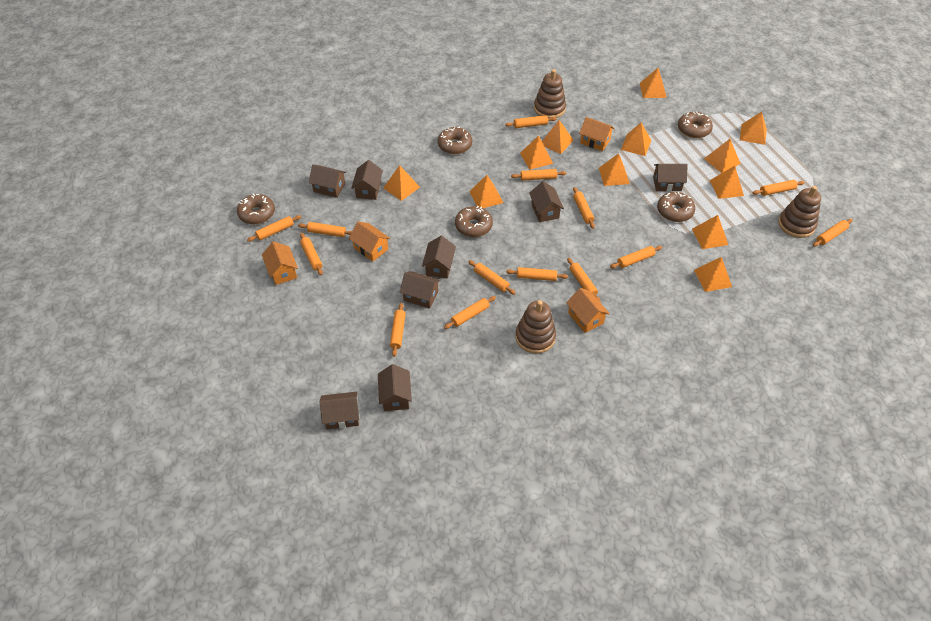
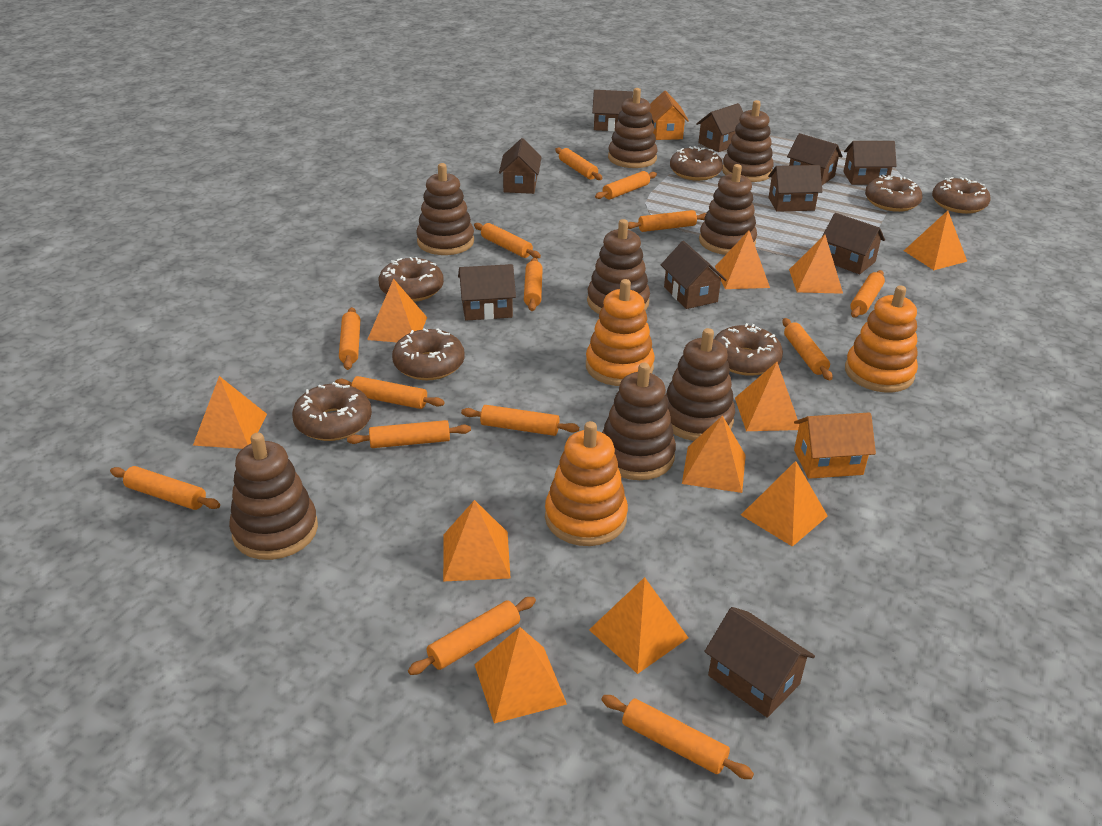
brown donut: [237,194,275,224] [438,127,472,154] [455,206,493,237] [657,192,695,222] [678,112,713,138] = 5 -> [292,382,372,441] [378,257,444,302] [392,328,465,380] [670,146,723,181] [714,323,783,376] [865,175,922,212] [932,177,990,214] = 7
brown house: [309,165,346,198] [319,392,359,429] [351,160,383,200] [378,364,412,411] [400,271,441,309] [422,236,456,278] [529,181,564,222] [653,164,688,192] = 8 -> [458,264,516,321] [499,138,541,194] [592,90,633,131] [661,241,727,309] [696,103,743,152] [704,607,815,718] [768,165,822,212] [787,133,843,185] [821,213,885,274] [843,141,897,185] = 10
brown stacking toy: [515,300,556,354] [534,69,566,118] [778,186,821,238] = 3 -> [229,432,318,560] [416,163,474,255] [587,219,650,314] [602,363,676,480] [608,88,658,168] [665,328,735,441] [699,164,757,255] [722,100,774,182] = 8
orange house: [262,241,298,285] [349,221,390,262] [566,288,610,333] [579,117,615,151] = 4 -> [649,91,689,140] [794,412,876,479] = 2
orange pyramid: [383,165,420,201] [469,175,503,208] [520,136,553,170] [542,120,573,154] [599,153,630,186] [621,123,651,156] [640,68,667,98] [692,215,728,249] [694,257,732,292] [704,139,741,173] [710,166,744,199] [740,112,767,145] = 12 -> [193,376,267,449] [367,278,427,342] [443,500,511,581] [474,627,567,723] [589,577,688,674] [682,415,746,493] [715,231,770,289] [735,362,799,431] [741,461,828,547] [789,235,843,294] [904,211,967,270] = 11
orange stacking toy: none = 0 -> [545,421,628,546] [586,279,655,386] [845,285,918,392] = 3

